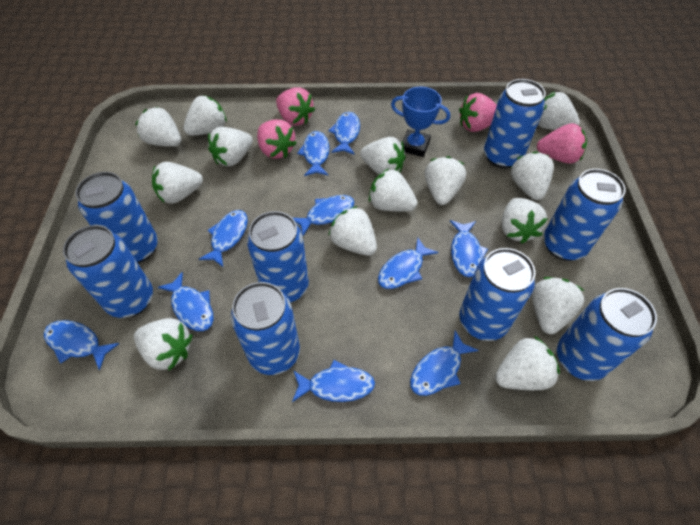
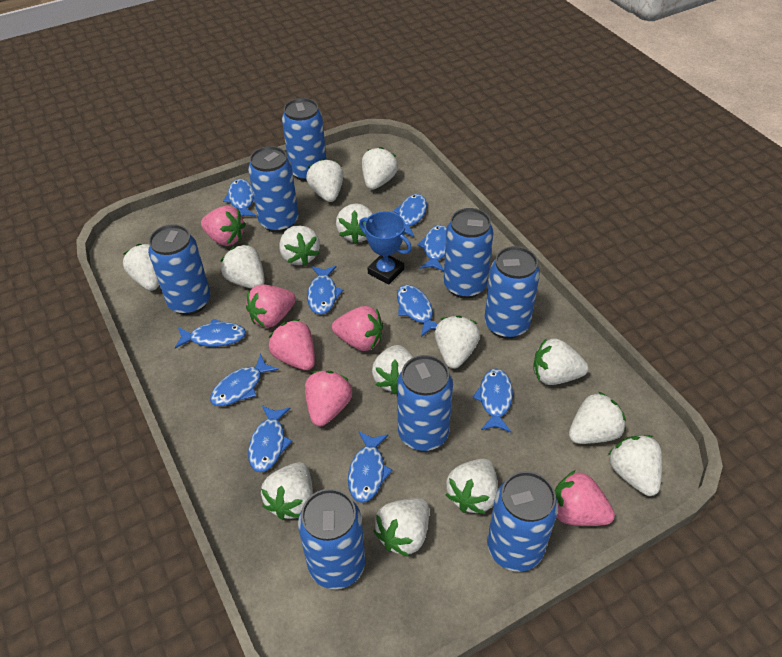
pink strawberry: [257,119,297,158] [276,87,315,126] [459,93,497,132] [537,123,587,164] = 4 -> [201,206,246,246] [246,284,296,328] [269,319,315,370] [305,371,352,426] [332,306,383,351] [555,470,615,526] = 6

